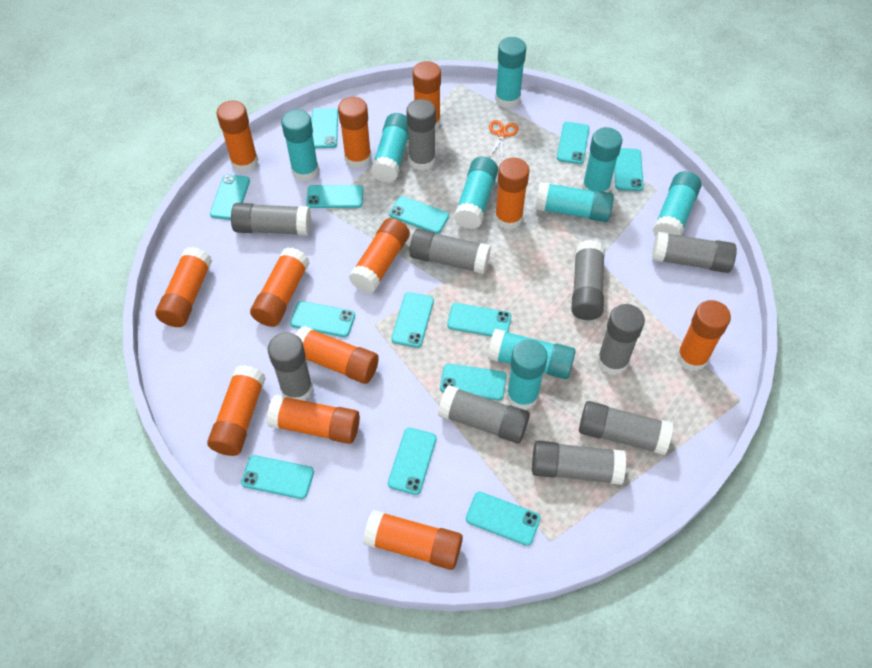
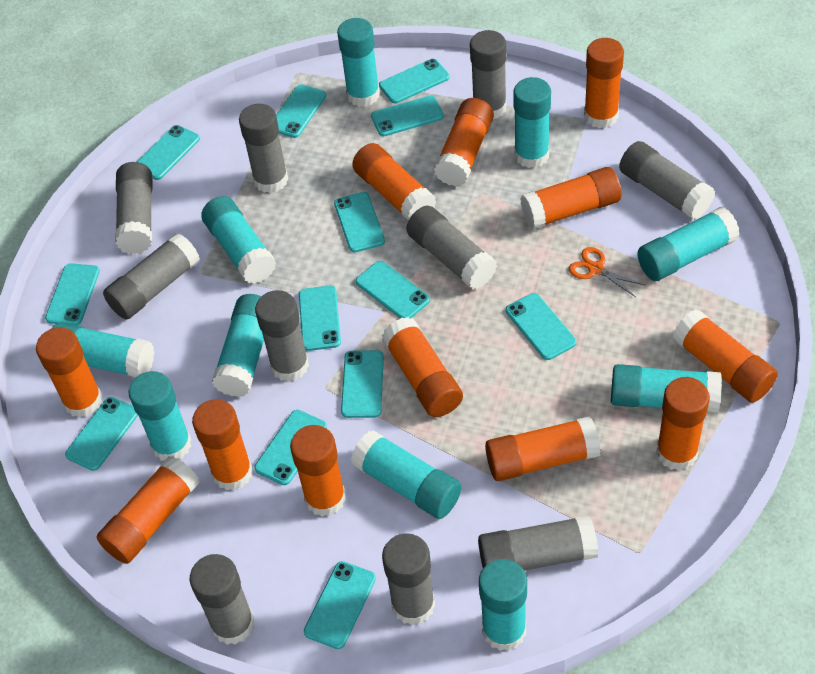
turquoise glue stick: [281,109,319,181] [371,113,408,183] [454,157,498,229] [487,329,576,379] [495,37,526,108] [507,340,548,410] [535,182,614,222] [582,127,622,193] [653,171,701,236] = 9 -> [51,322,154,378] [129,371,191,461] [201,196,276,284] [212,294,264,397] [337,18,380,107] [351,430,462,519] [479,559,527,651] [513,77,551,168] [611,364,722,413] [637,207,740,281] = 10

